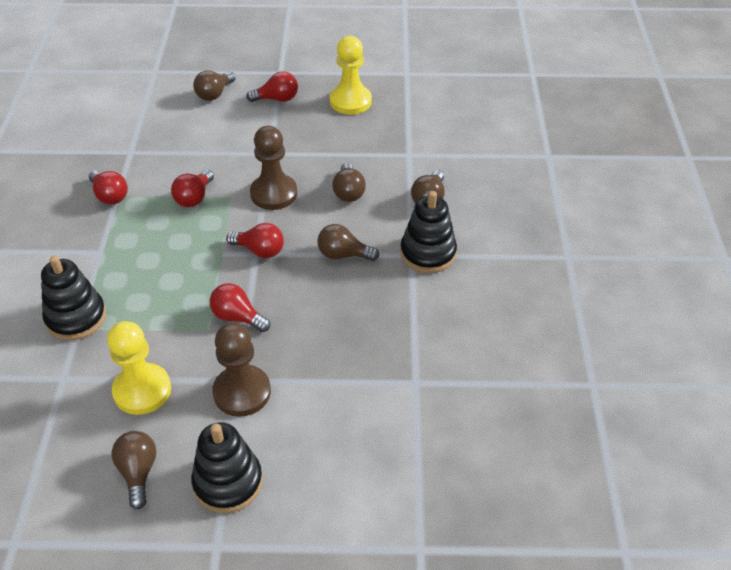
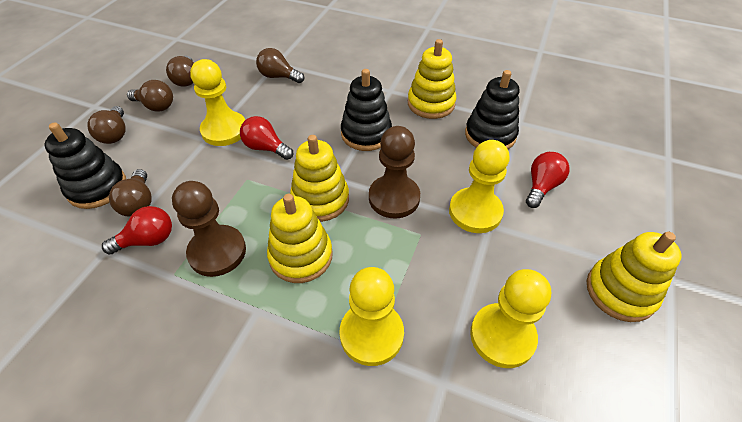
red light bulb: [89,171,128,205] [171,170,214,207] [210,283,270,332] [226,223,284,258] [246,71,298,102] = 5 -> [102,206,172,255] [240,116,293,160] [526,152,570,208] = 3
yellow pawn: [107,321,171,415] [330,36,372,114] = 2 -> [190,59,245,146] [340,267,404,366] [449,140,510,233] [470,269,551,368] = 4
yellow stacking toy: none = 0 -> [267,194,333,283] [290,135,349,222] [408,39,456,119] [587,232,681,322] = 4

